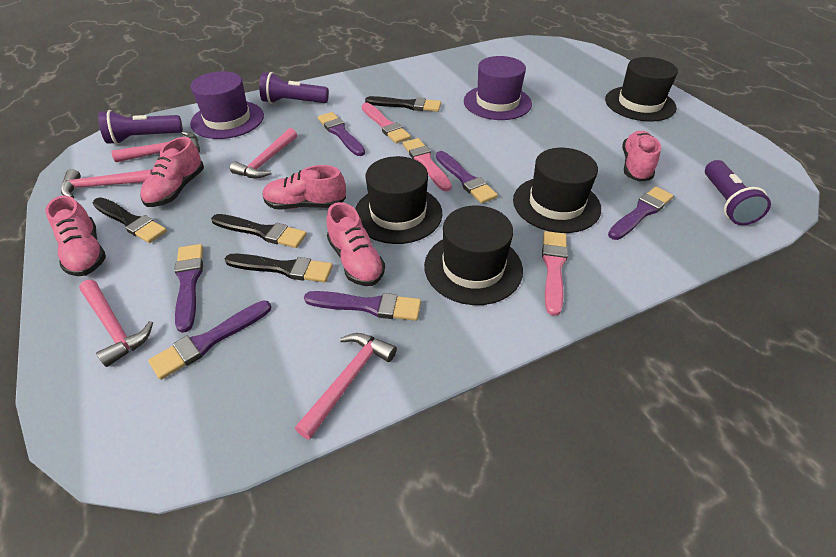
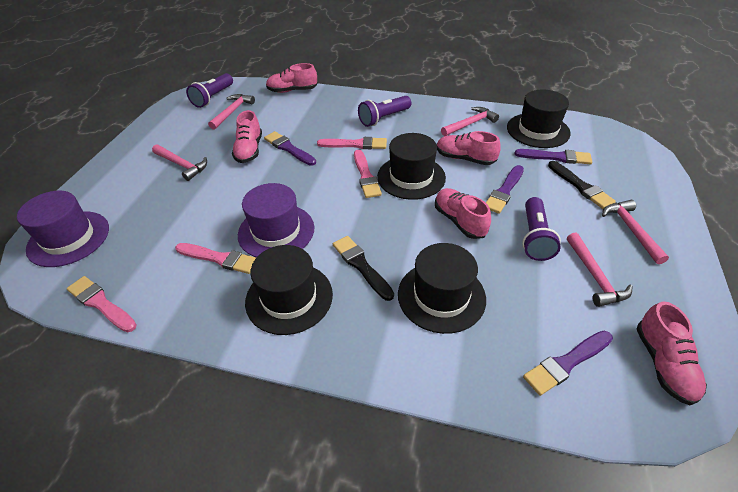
black brush: [93,197,167,243] [211,214,307,248] [225,254,333,282] [365,96,441,112] = 4 -> [333,236,394,301] [548,161,616,209] = 2
pink brush: [362,103,411,143] [403,138,452,191] [542,231,568,316] = 3 -> [67,276,137,332] [175,243,256,274] [317,137,387,149] [354,150,382,198] = 4
purple brush: [148,300,271,380] [174,244,203,333] [304,291,421,321] [318,112,365,156] [436,151,498,203] [608,187,673,240] = 6 -> [264,131,316,166] [486,165,524,214] [515,149,592,164] [523,331,613,396] = 4

